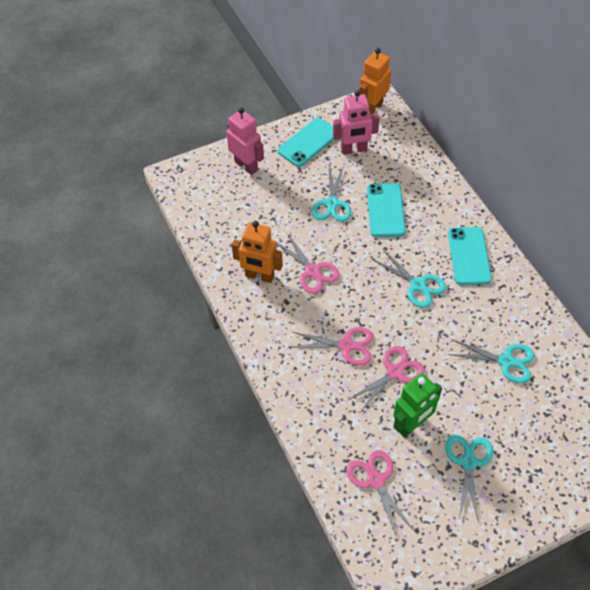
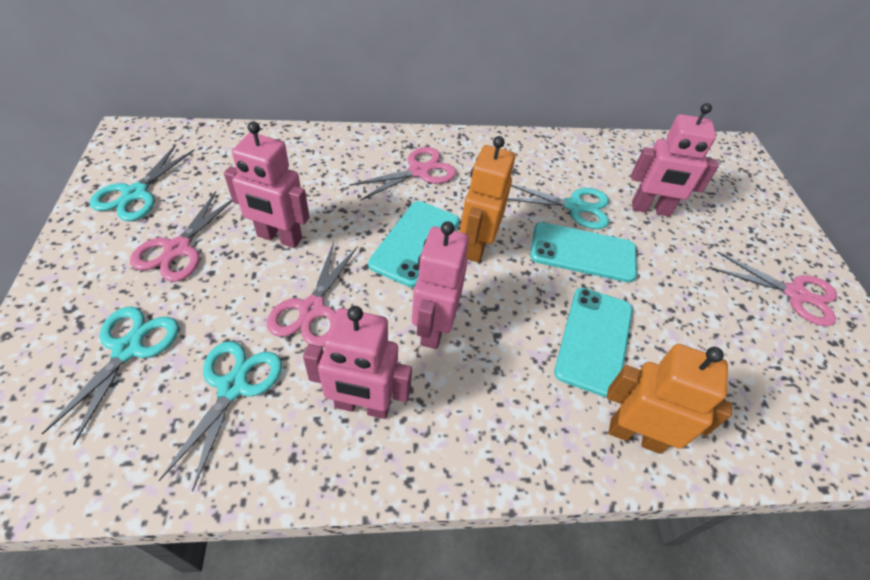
green robot: [393,373,442,438] = 1 -> none = 0
pink robot: [226,107,264,175] [333,90,380,155] = 2 -> [224,121,309,248] [303,306,412,419] [412,221,469,349] [631,103,719,217] = 4

